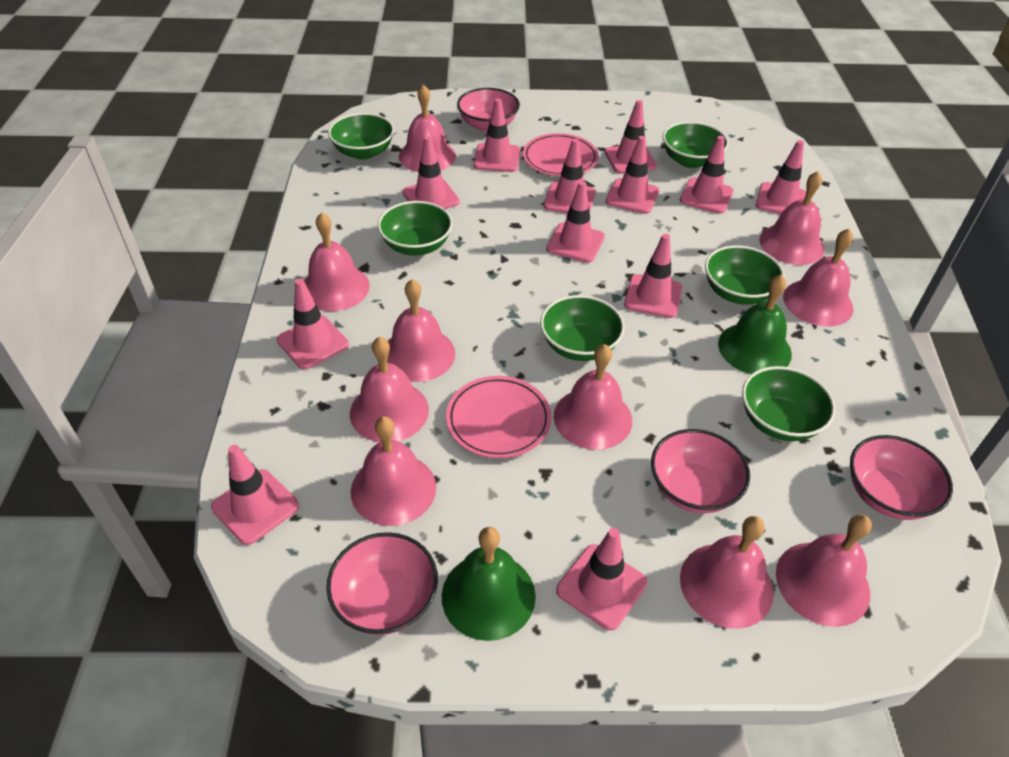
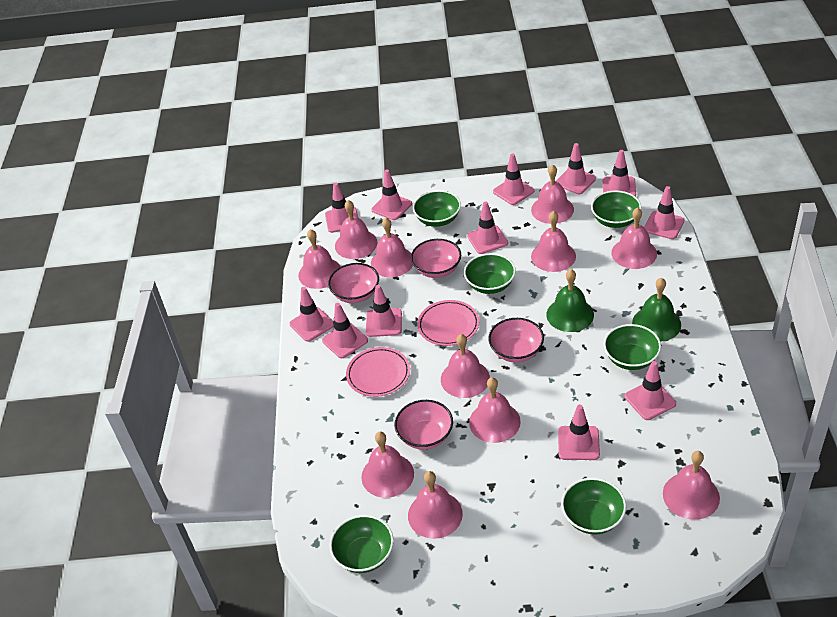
pink bell: [304,212,370,311] [350,337,429,442] [351,416,436,526] [387,279,455,382] [399,84,456,172] [554,344,632,450] [680,516,774,629] [759,171,824,265] [776,514,872,627] [783,229,853,327] = 10 -> [298,229,341,289] [335,200,377,259] [361,432,414,498] [371,218,413,277] [408,471,463,539] [441,334,490,398] [469,377,521,443] [531,164,574,224] [531,211,576,272] [611,207,657,269] [663,451,720,520] = 11

